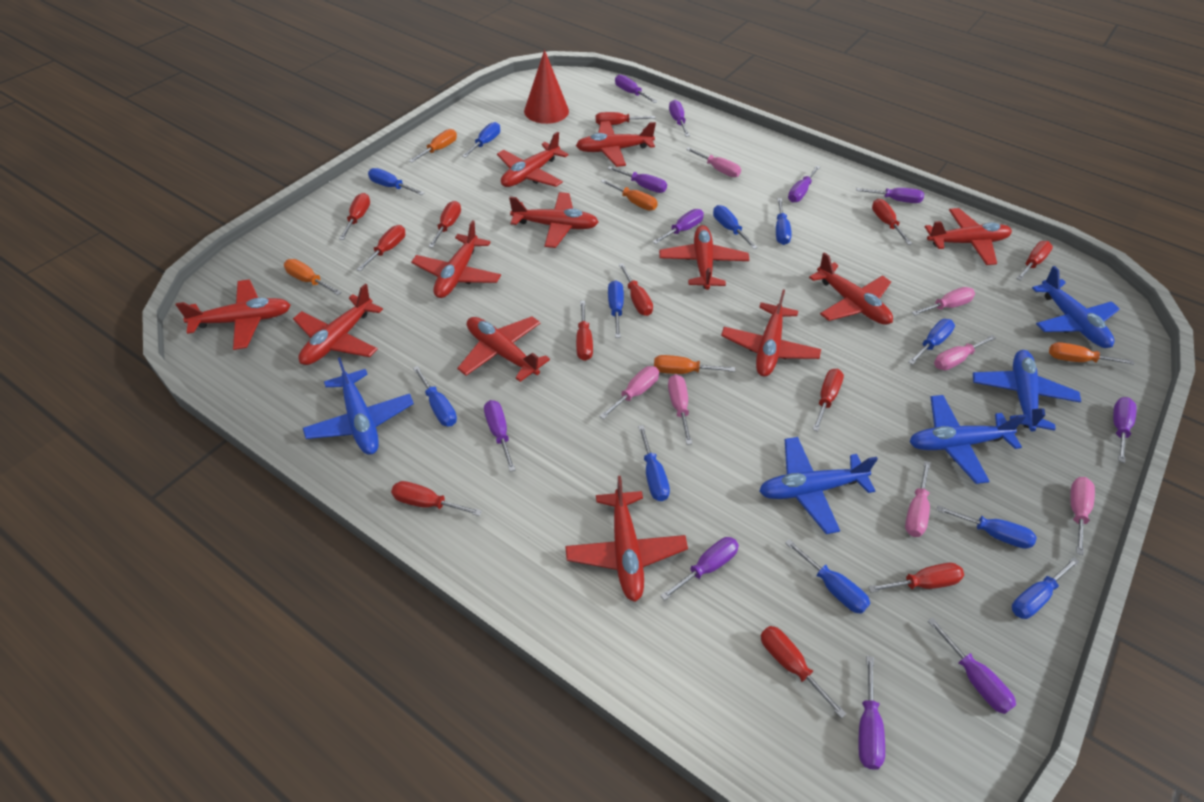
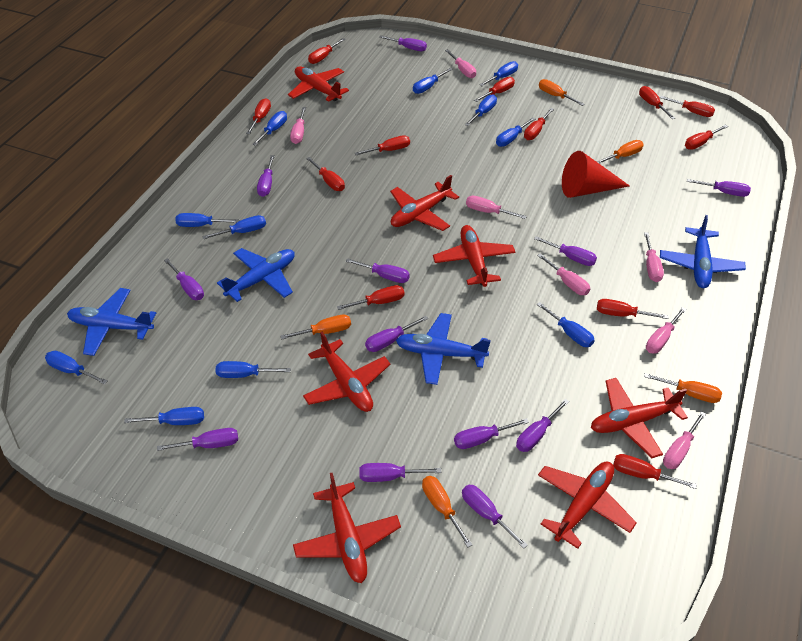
blue plane: [303,357,414,455] [759,437,878,534] [910,395,1026,484] [973,350,1081,431] [1032,266,1120,348] = 5 -> [67,288,156,356] [217,248,295,302] [396,313,491,385] [660,215,746,288] = 4
purple screwdriver: [484,400,516,472] [608,166,667,193] [615,74,657,103] [652,209,704,244] [660,537,739,601] [669,100,690,136] [788,166,820,202] [856,188,924,203] [859,656,885,770] [928,618,1016,714] [1113,397,1136,463] = 11 -> [157,428,238,451] [164,258,204,300] [257,155,275,197] [346,258,410,283] [359,463,441,482] [365,316,429,352] [379,35,427,51] [454,418,529,449] [462,485,528,548] [516,399,569,452] [534,236,597,266] [687,179,751,197] = 12
red plane: [176,279,291,350] [293,284,383,365] [411,220,501,298] [457,316,550,382] [497,132,568,187] [509,192,599,248] [565,476,688,602] [576,121,656,167] [659,225,749,290] [721,289,821,377] [809,252,893,325] [925,208,1012,265] = 12 -> [288,66,349,102] [293,473,401,583] [303,332,391,412] [390,175,459,231] [433,225,515,287] [538,462,637,549] [591,378,688,458] = 7

